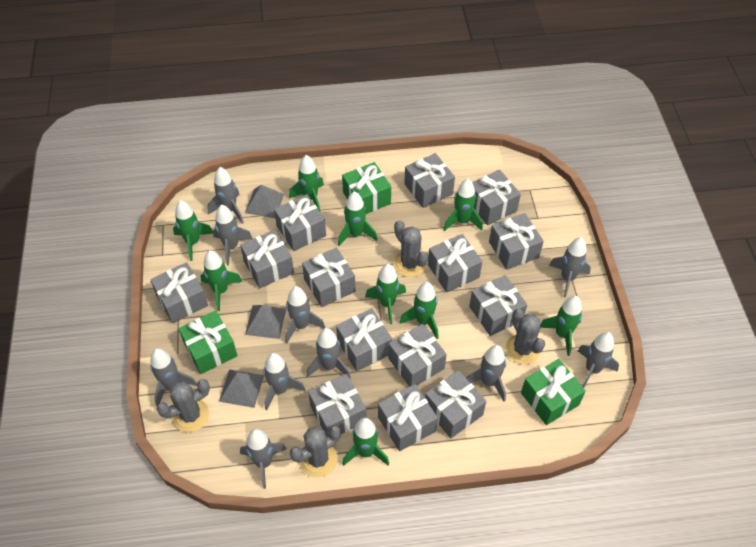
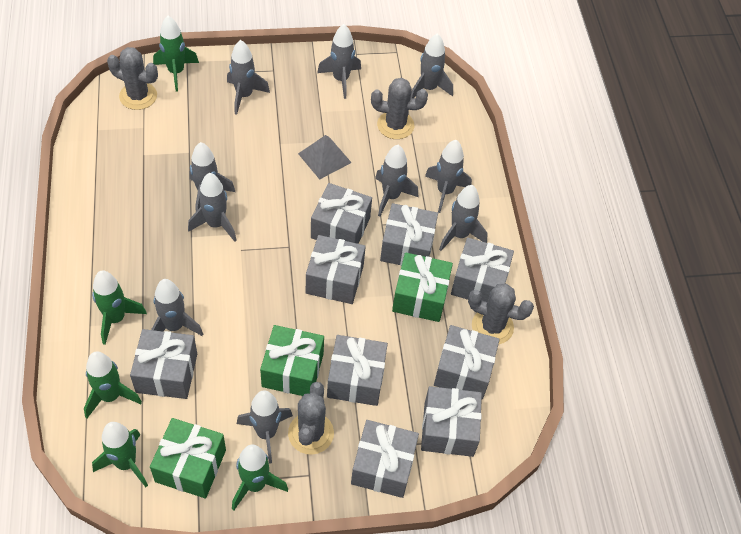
green rocket: [173,200,213,261] [201,250,243,311] [289,155,324,213] [338,191,377,246] [342,418,389,466] [365,264,406,324] [400,282,439,339] [443,179,483,231] [540,295,582,356] = 9 -> [84,351,142,419] [92,270,147,345] [92,422,148,487] [153,16,199,92] [232,445,288,510] = 5
grey gift: [150,262,208,323] [240,230,294,288] [274,194,326,251] [302,248,356,307] [308,374,366,436] [336,308,392,371] [378,384,438,451] [388,324,447,387] [404,153,455,208] [425,370,486,438] [428,234,482,293] [469,275,527,336] [472,170,521,225] [489,213,544,270] = 14 -> [130,329,197,399] [306,235,366,304] [311,183,372,244] [327,335,388,406] [351,420,419,498] [380,203,438,266] [421,386,482,457] [434,325,500,399] [451,238,514,302] = 9
grey pyramid: [219,369,264,408] [245,185,284,218] [245,305,286,339] = 3 -> [298,135,352,179] = 1

